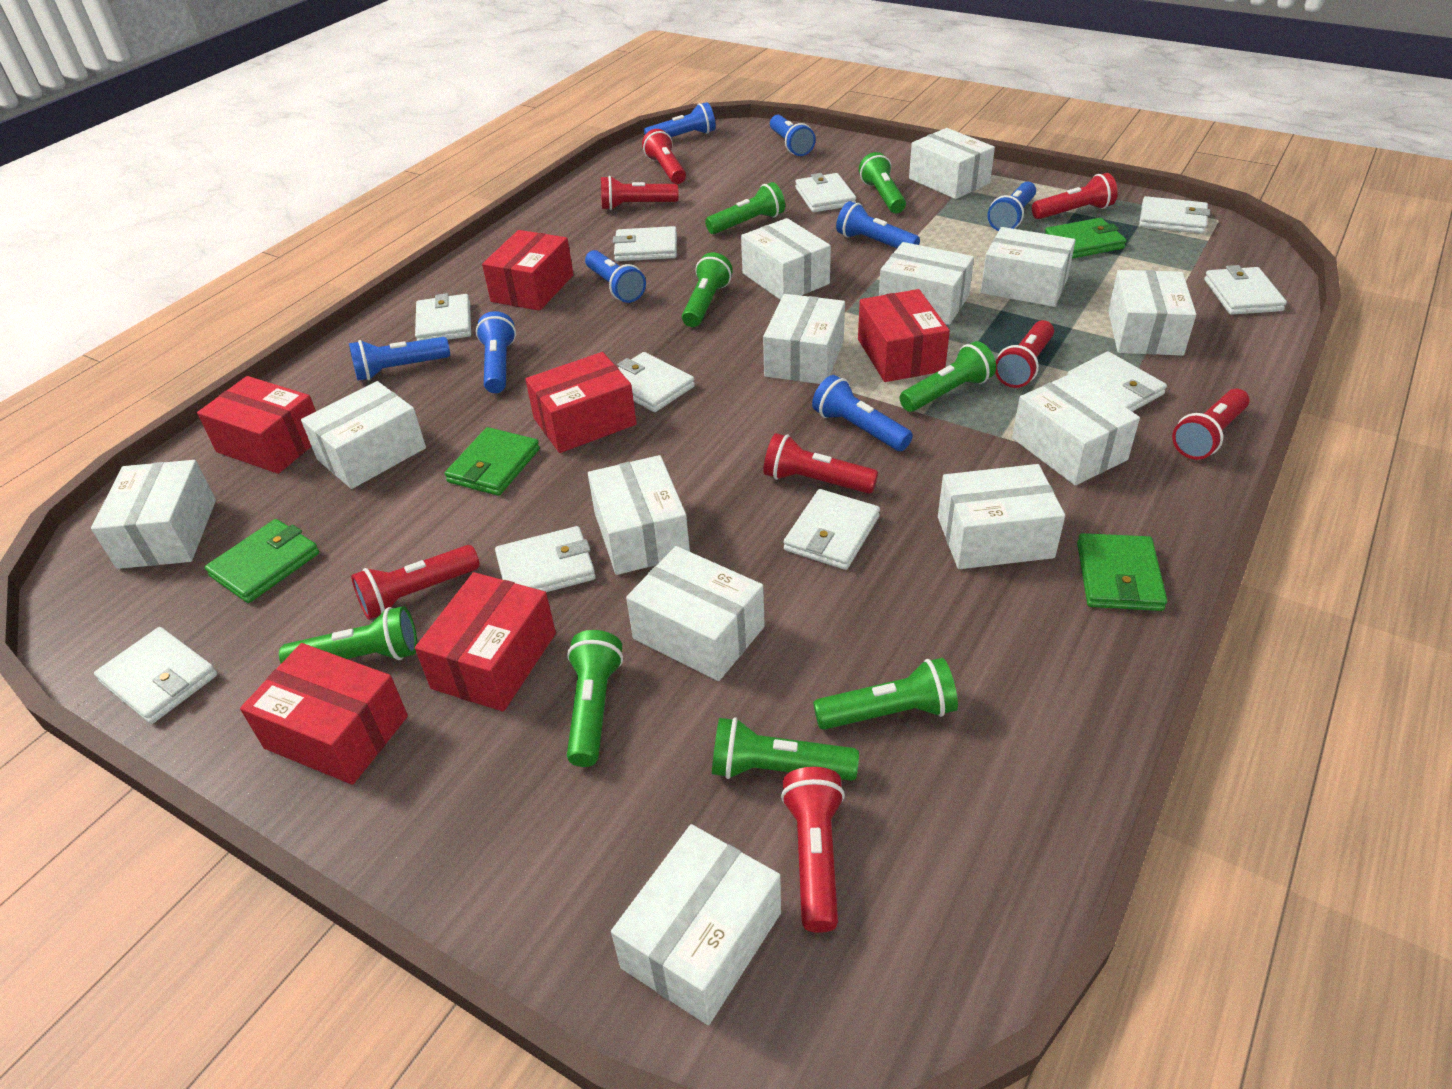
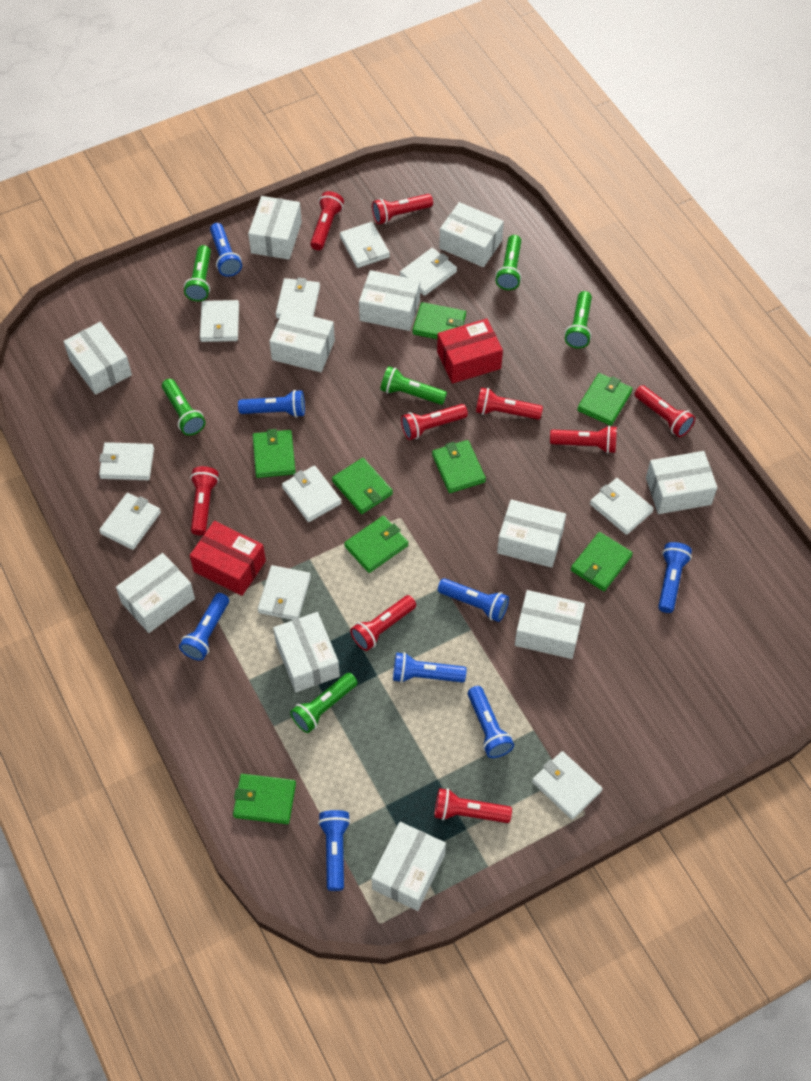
green flashlight: [279,606,417,664] [567,630,623,767] [682,253,733,327] [705,182,785,234] [712,717,859,781] [813,658,958,730] [859,152,906,213] [900,341,996,412] = 8 -> [162,379,206,436] [184,245,211,302] [290,673,358,733] [380,366,447,405] [495,235,522,290] [565,291,592,349] = 6
green wallet: [205,519,319,603] [445,427,540,496] [1045,218,1127,259] [1077,533,1167,611] = 4 -> [233,774,296,824] [253,429,296,478] [332,458,393,514] [344,516,408,573] [412,302,466,339] [432,440,486,493] [571,532,633,591] [577,373,633,426] = 8
red box: [197,376,316,474] [240,643,408,785] [415,572,556,711] [482,230,574,311] [525,352,637,453] [858,289,950,382] = 6 -> [190,521,266,596] [437,319,503,384] = 2
red flashlight: [351,545,480,620] [601,176,678,210] [642,129,686,184] [763,433,878,494] [781,767,845,933] [995,320,1054,388] [1032,173,1118,219] [1172,389,1249,460] = 8 -> [190,466,219,535] [310,191,344,250] [350,595,416,651] [372,194,433,225] [401,404,468,440] [434,788,512,823] [476,387,543,420] [550,425,617,454] [634,385,695,437] = 9
white box: [91,460,216,569] [301,381,426,489] [588,455,690,575] [611,824,781,1025] [626,546,765,681] [741,218,831,300] [763,294,845,384] [879,242,974,325] [909,128,995,199] [938,464,1065,569] [981,227,1076,307] [1012,373,1140,486] [1108,270,1196,356] = 13 -> [63,322,132,395] [116,553,195,633] [248,196,302,260] [269,309,335,372] [273,612,340,692] [359,270,420,331] [372,822,446,911] [439,202,504,267] [497,499,566,568] [515,590,585,659] [646,451,717,514] = 11

